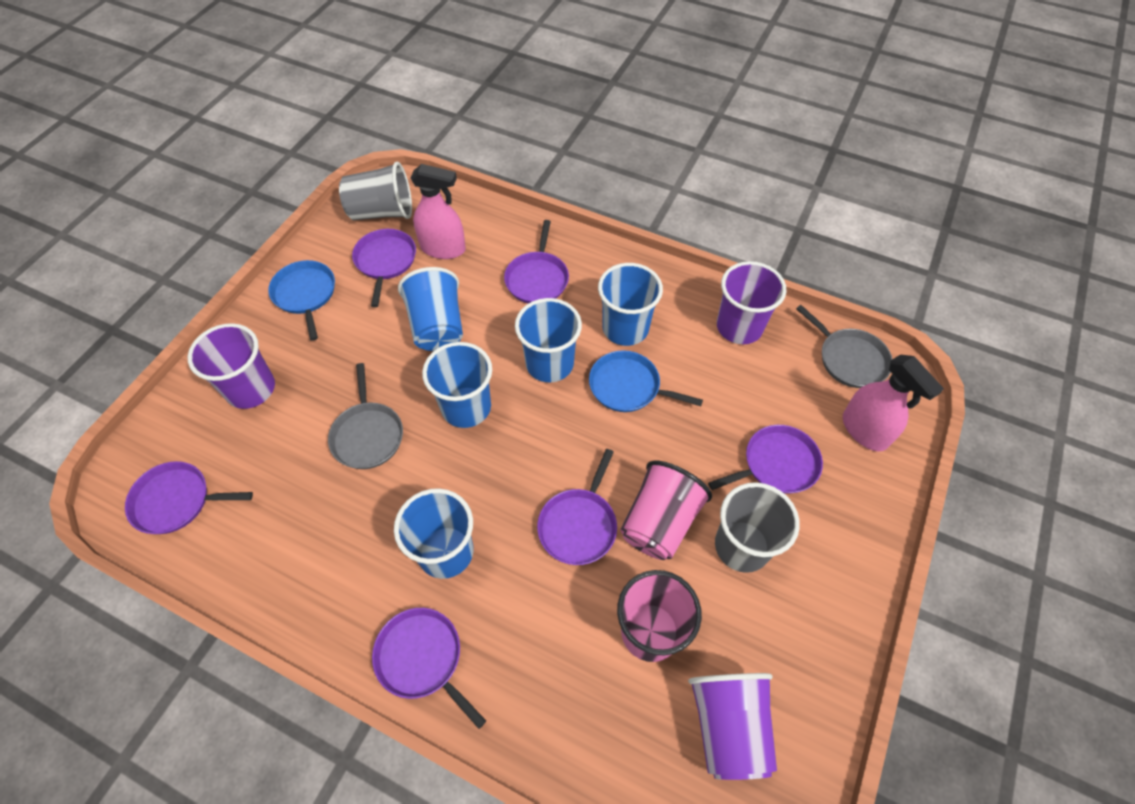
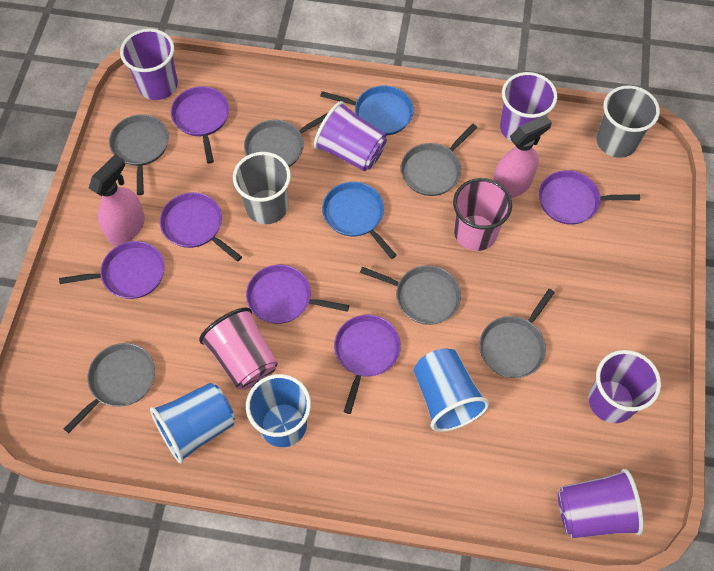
blue cup: [394,488,473,579] [398,267,463,351] [422,342,492,428] [515,298,582,382] [598,263,663,346] = 5 -> [150,383,235,463] [246,374,311,447] [414,348,489,432] = 3
grey pan: [328,363,403,469] [796,305,892,388] = 2 -> [64,343,155,433] [109,114,169,195] [244,113,328,167] [360,265,461,325] [401,124,477,196] [479,289,555,378] = 6
purple cup: [188,323,275,409] [688,673,777,780] [717,261,787,344] = 3 -> [120,29,178,100] [314,101,387,171] [500,72,557,142] [558,469,644,538] [589,350,661,423] = 5

